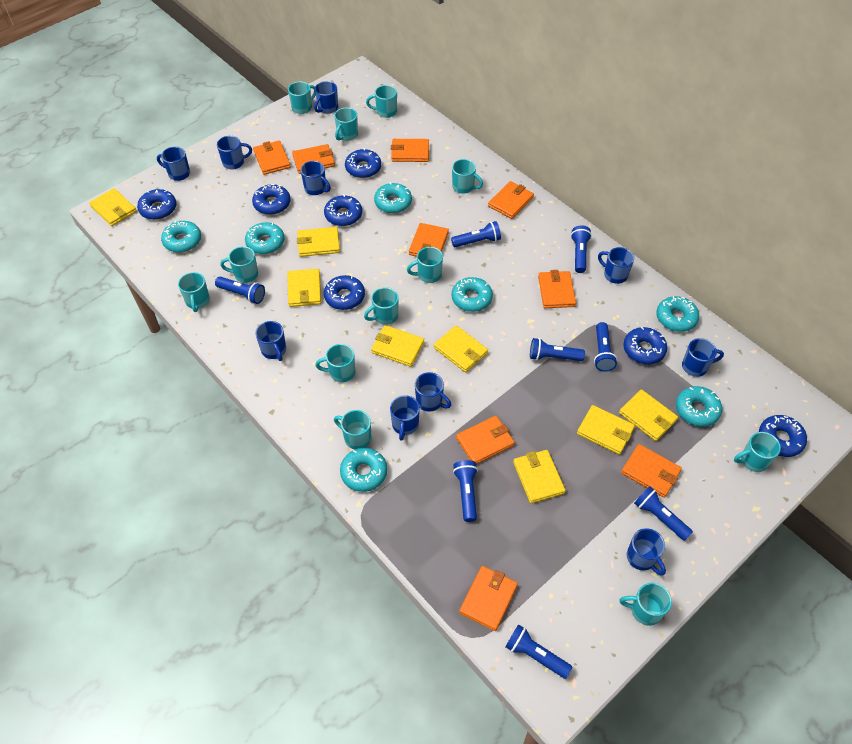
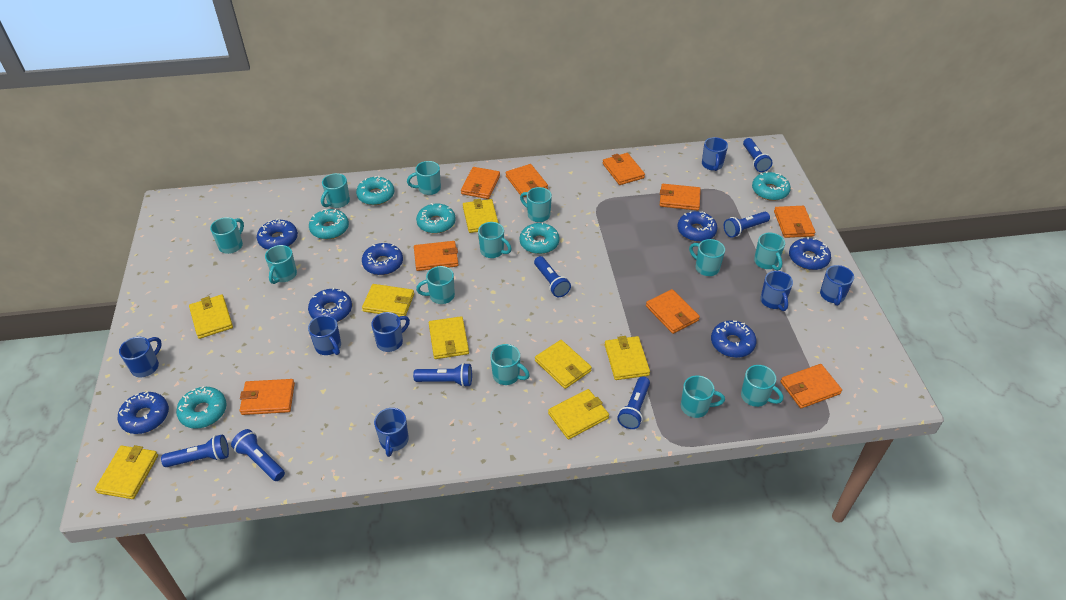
blue flashlight: [215,277,265,304] [451,221,501,247] [453,460,478,522] [506,624,572,679] [530,338,585,361] [571,225,592,273] [594,322,617,371] [634,486,693,541] = 8 -> [161,434,229,467] [231,429,285,481] [413,363,472,387] [534,256,571,297] [617,376,650,429] [724,212,770,238] [743,138,773,172] = 7
blue mug: [157,147,190,181] [217,136,252,170] [255,321,286,361] [301,161,331,195] [314,81,338,114] [390,395,420,441] [415,372,451,411] [598,247,634,284] [627,528,666,576] [682,338,724,377] = 10 -> [119,337,162,377] [308,315,341,355] [371,312,410,352] [374,408,409,457] [702,137,728,171] [760,271,793,311] [820,265,854,306] = 7
turquoise donut: [161,221,201,253] [245,222,285,254] [340,448,387,492] [374,182,412,213] [452,277,493,312] [656,296,699,332] [676,386,722,427] = 7 -> [176,386,227,429] [309,209,349,239] [356,176,394,205] [416,203,456,234] [520,222,559,254] [752,171,791,201] = 6

